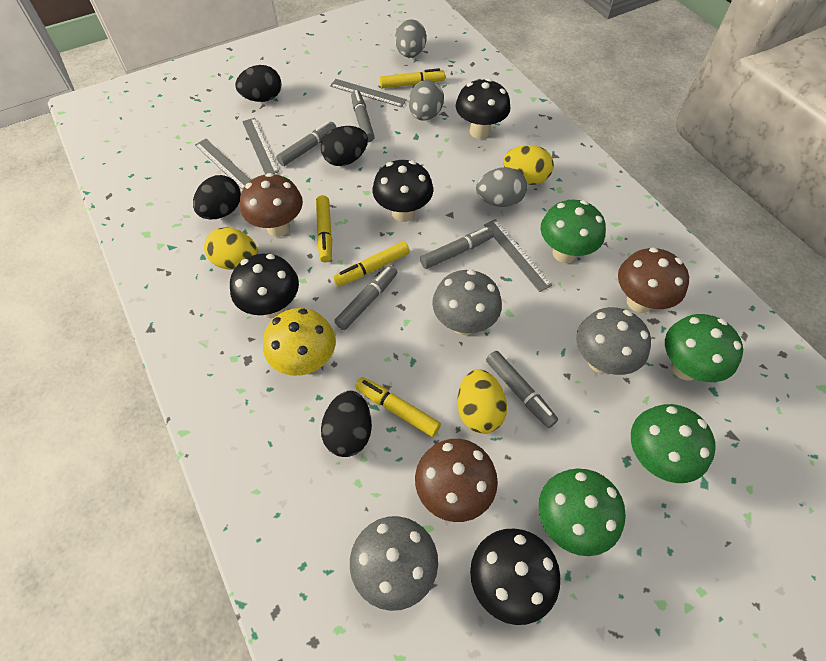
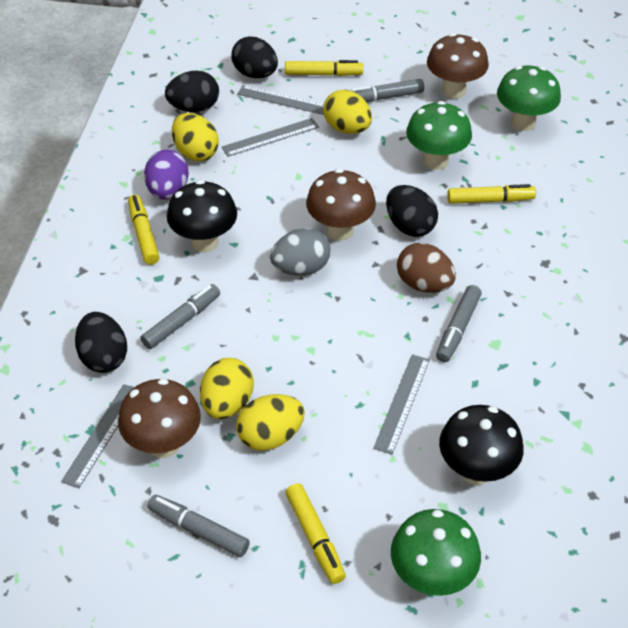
black mushroom: [230,254,299,319] [373,160,433,222] [456,78,510,139] [470,529,560,625] = 4 -> [167,180,237,252] [439,405,524,485] = 2
brown egg: none = 0 -> [397,243,456,293] = 1
green mushroom: [539,468,626,556] [541,200,606,263] [631,404,716,483] [665,314,743,382] = 4 -> [391,509,481,596] [406,101,472,170] [497,66,561,131] = 3
grey egg: [395,20,427,57] [409,80,444,120] [476,167,528,207] = 3 -> [270,228,331,276] = 1
grey marker: [276,121,337,166] [334,265,397,330] [351,90,375,142] [420,227,494,269] [486,351,558,428] = 5 -> [140,284,220,349] [147,495,250,557] [352,79,424,102] [436,285,482,362] = 4
grey mushroom: [350,516,438,611] [432,270,502,335] [576,307,651,375] = 3 -> none = 0
purple egg: none = 0 -> [144,150,189,200] = 1
yellow egg: [204,227,258,270] [457,369,507,434] [503,145,554,185] = 3 -> [172,113,219,161] [200,358,254,419] [236,394,305,451] [323,90,372,134] = 4
yellow mushroom: [263,308,336,376] = 1 -> none = 0

